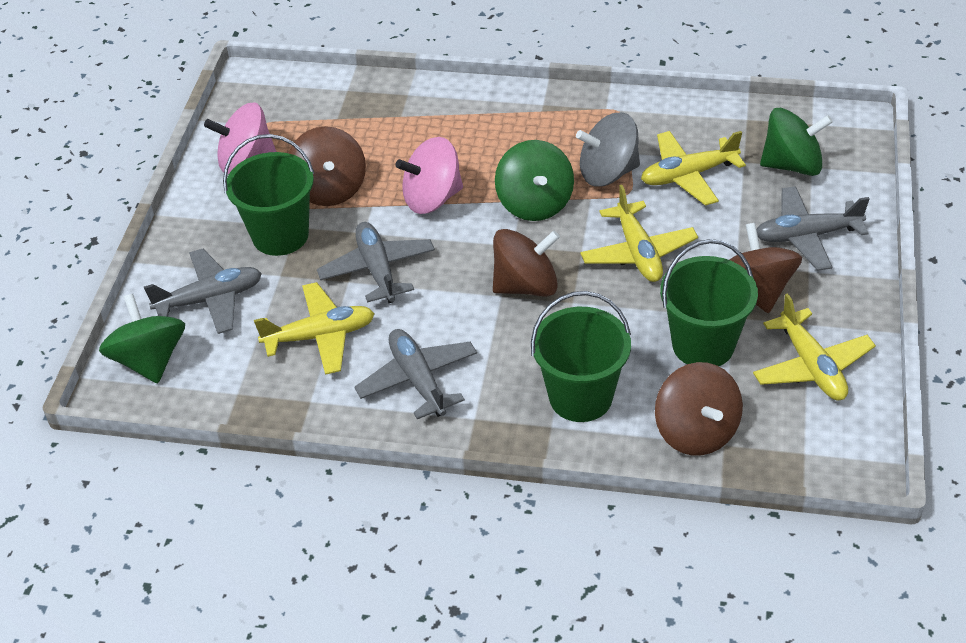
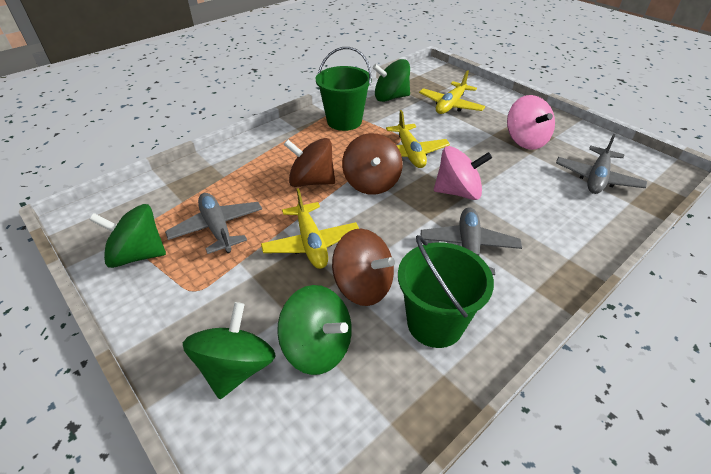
brown spinning top: [289,126,366,206] [493,229,560,297] [655,362,743,456] [730,223,802,313] = 4 -> [284,138,335,187] [332,229,395,306] [342,133,403,195] = 3
green bucket: [223,134,314,256] [531,291,631,422] [660,239,758,366] = 3 -> [316,47,372,131] [398,235,494,348] = 2
green spinning top: [99,294,185,384] [495,140,574,221] [760,108,833,176] = 3 -> [89,204,166,268] [182,302,275,399] [277,285,352,375] [373,59,410,102] = 4
grey plane: [144,249,262,334] [317,222,435,303] [354,329,477,419] [757,186,869,271] = 4 -> [165,193,262,254] [421,207,522,275] [556,134,647,194] = 3
grey spinning top: [576,112,640,186] = 1 -> none = 0
yellow plane: [254,282,375,375] [580,185,698,282] [641,131,746,206] [753,293,876,400] = 4 -> [261,188,359,269] [386,110,450,168] [419,70,485,114] = 3

